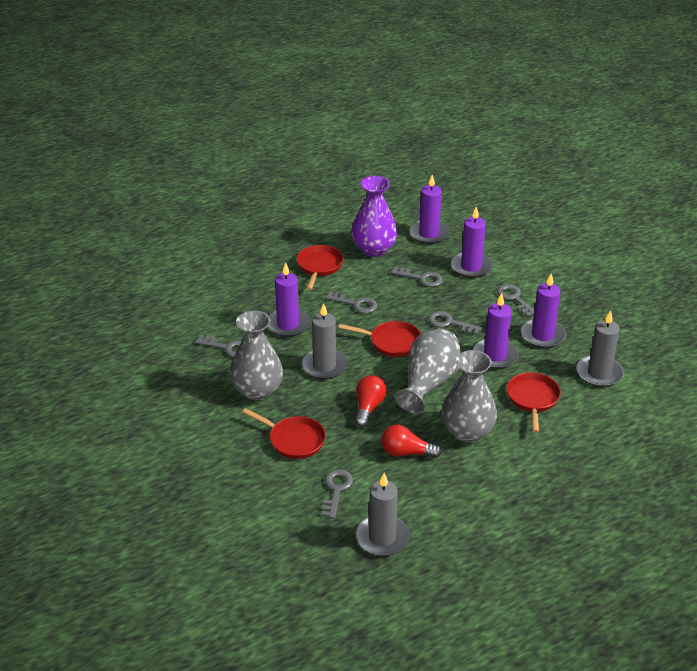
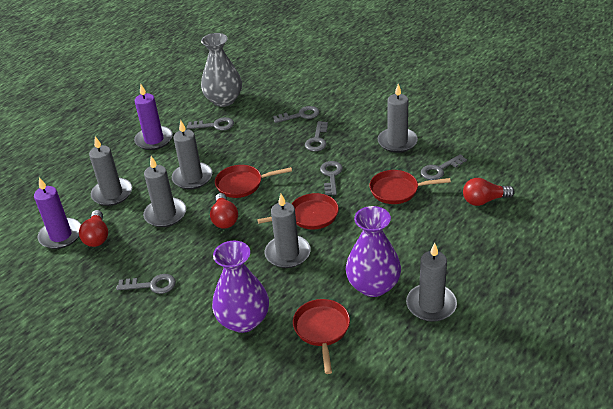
grey candle: [301,303,348,379] [355,473,410,556] [576,310,624,387] = 3 -> [89,136,132,206] [143,156,186,227] [172,120,212,189] [265,194,311,268] [378,84,418,153] [406,243,457,322] = 6
grey vase: [230,310,283,401] [394,328,462,414] [441,350,497,443] = 3 -> [201,33,242,107] = 1
purple candle: [268,262,310,337] [409,175,449,244] [451,207,493,278] [473,293,519,369] [521,273,566,348] = 5 -> [34,177,81,249] [134,84,173,150] = 2
purple vase: [351,176,397,257] = 1 -> [212,241,269,333] [346,206,401,297] = 2
red light bulb: [355,375,387,427] [381,425,442,458] = 2 -> [79,210,108,247] [210,193,238,229] [463,178,515,206] = 3

